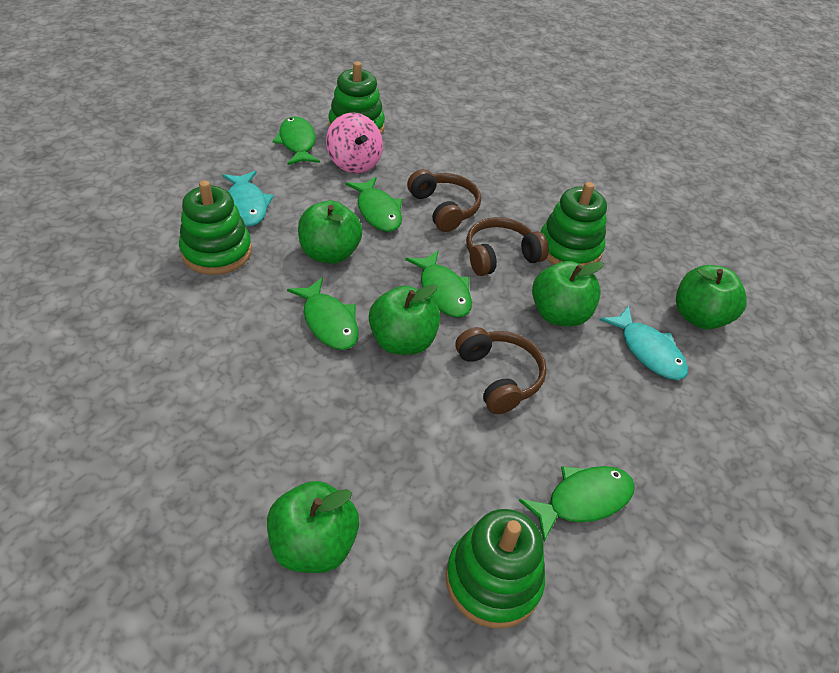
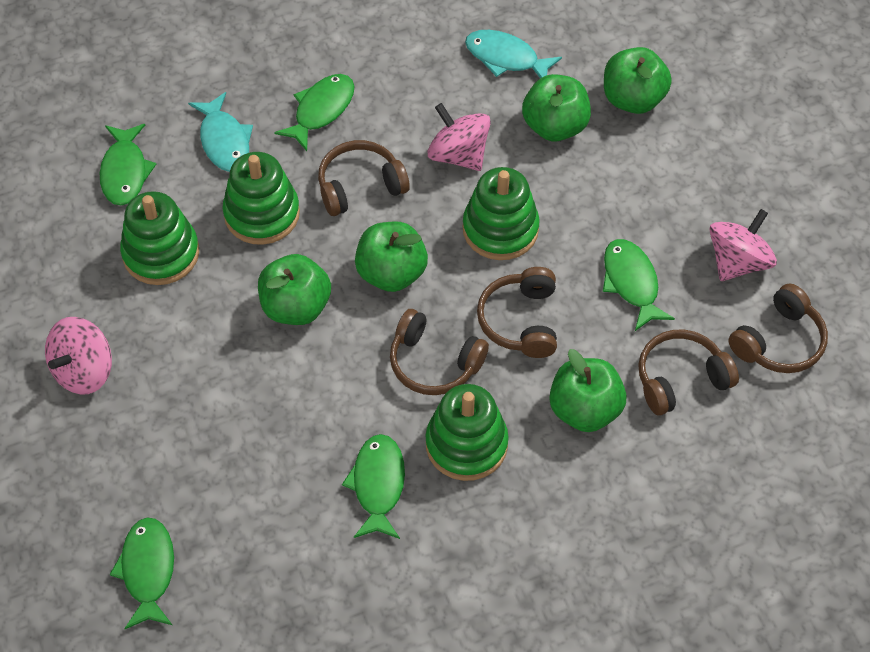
brown headphones: [407,169,481,232] [455,327,547,414] [466,217,549,276] = 3 -> [318,140,410,216] [390,309,489,395] [477,267,557,358] [638,330,739,415] [728,284,828,373] = 5
pink spinning top: [326,113,383,173] = 1 -> [45,317,112,394] [428,103,491,171] [709,209,777,281] = 3

